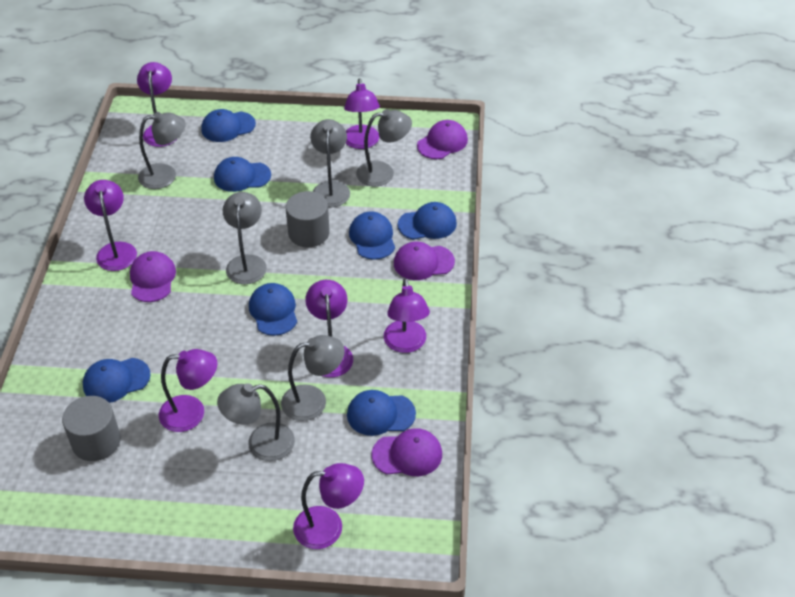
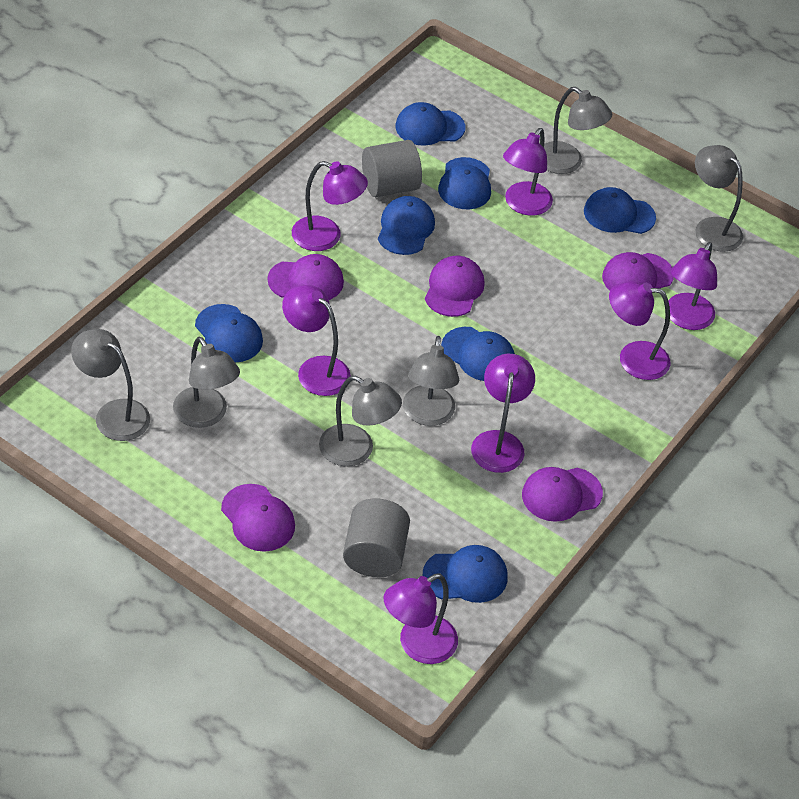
purple cap: [130,251,176,302] [371,428,442,476] [394,242,455,280] [417,120,468,159] = 4 -> [221,484,295,552] [267,254,344,300] [425,256,485,317] [522,467,603,522] [602,252,674,291] = 5

